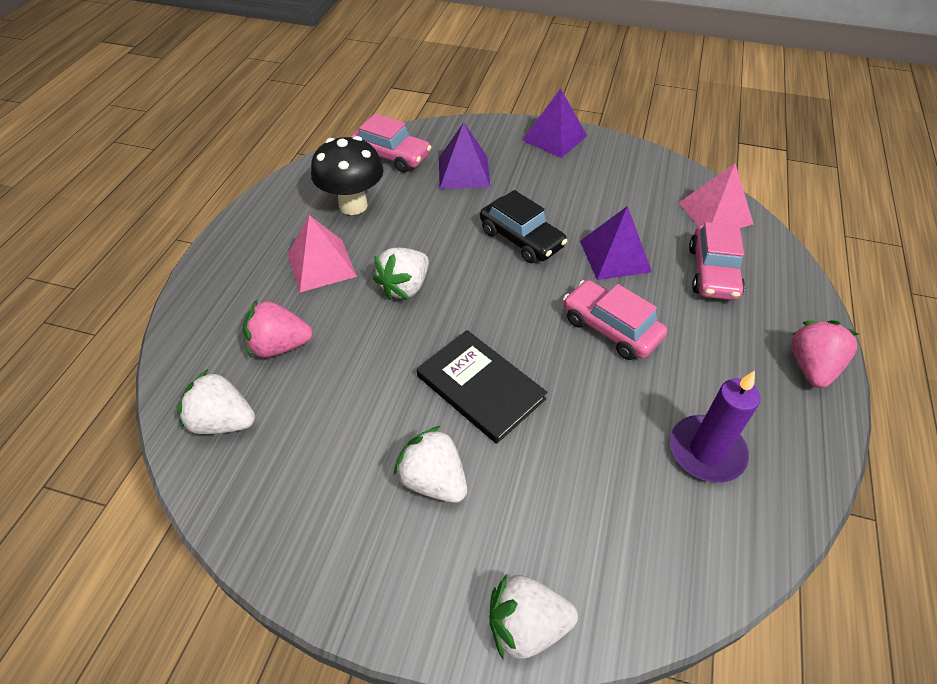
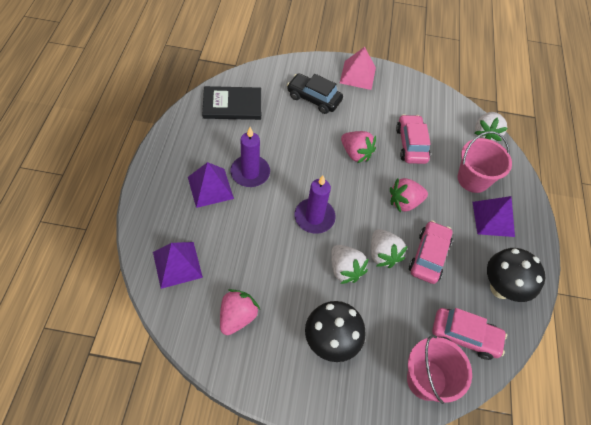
black mushroom: [311,136,384,215] = 1 -> [305,301,366,362] [487,248,545,302] = 2
pink bucket: none = 0 -> [407,335,472,404] [458,131,512,193] = 2
pink pyramid: [287,215,357,292] [679,163,754,228] = 2 -> [340,47,376,90] = 1
pink strawberry: [243,299,313,358] [791,320,860,388] = 2 -> [220,289,260,335] [341,131,376,163] [390,178,428,213] = 3
purple candle: [670,371,761,483] = 1 -> [230,127,270,187] [294,176,336,234] = 2
white strawberry: [177,369,255,434] [373,248,429,300] [394,426,467,503] [489,574,578,659] = 4 -> [331,245,369,284] [371,229,408,268] [475,112,508,141] = 3

